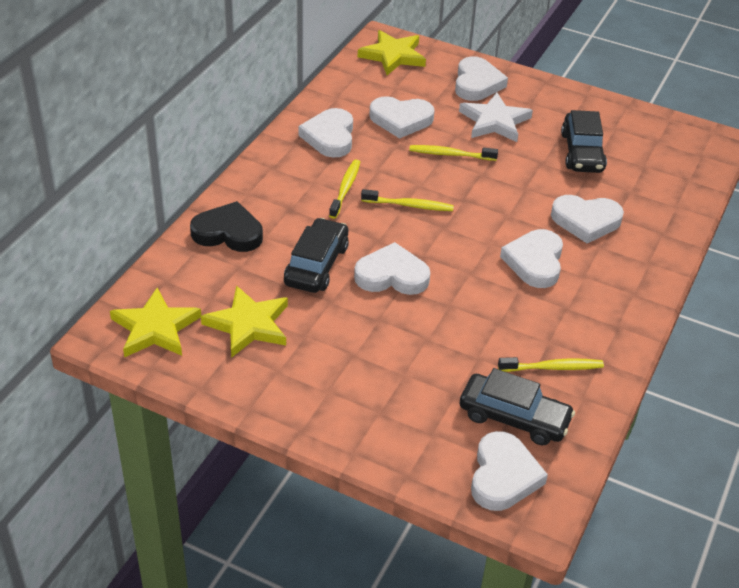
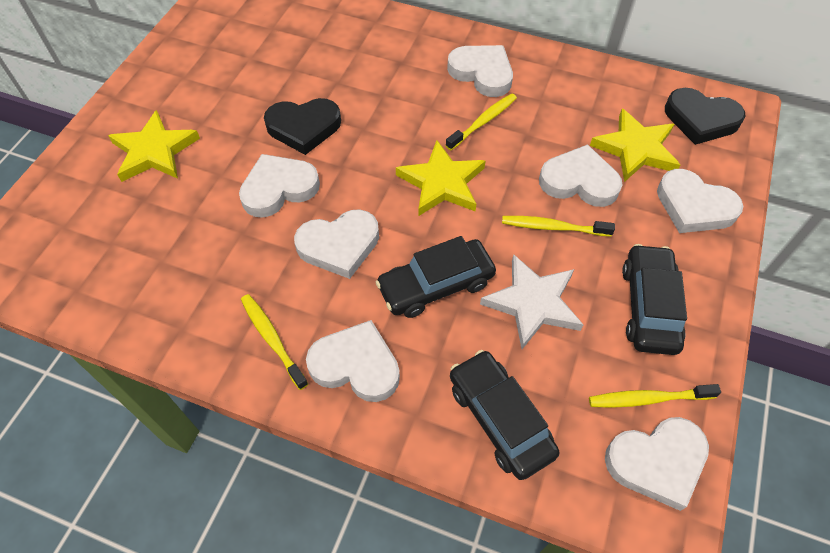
black heart: [190,201,263,252] = 1 -> [264,98,341,155] [665,88,746,145] = 2

